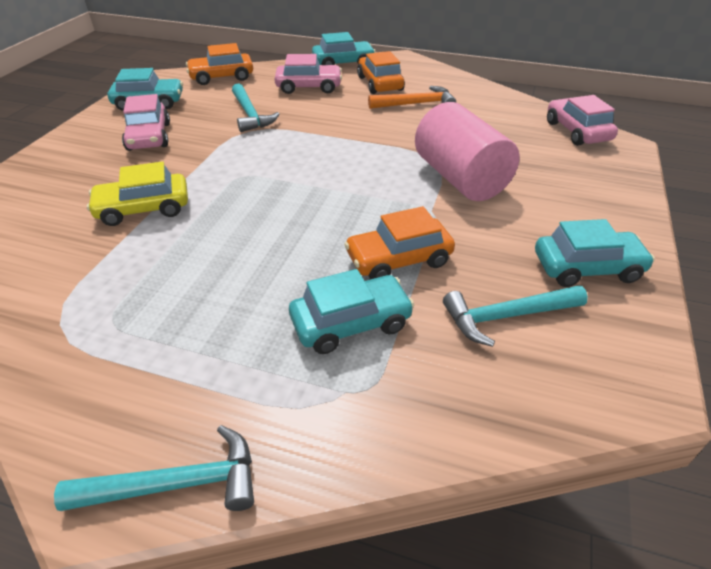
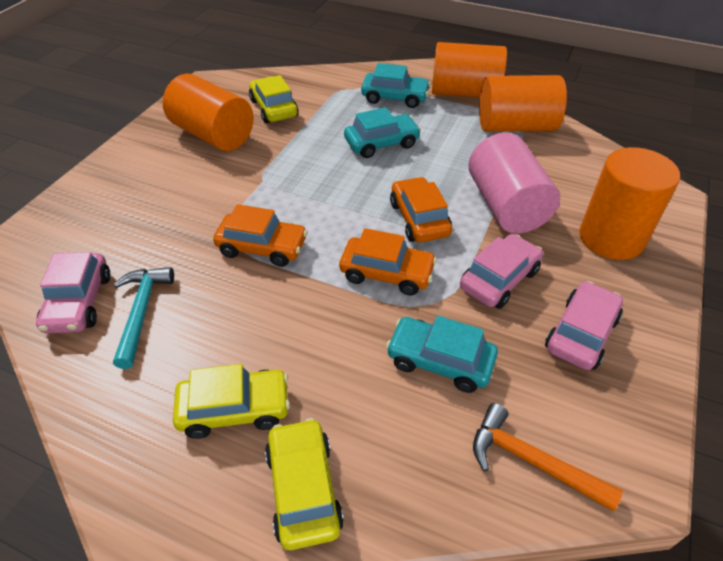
orange cylinder: none = 0 -> [163,74,253,151] [432,42,507,98] [479,75,567,132] [579,147,680,260] = 4
turquoise car: [108,68,183,111] [289,269,414,354] [312,32,376,65] [535,219,655,287] = 4 -> [344,107,421,158] [361,63,431,108] [386,316,498,393] = 3
turquoise hammer: [54,425,254,511] [232,84,279,132] [443,285,588,347] = 3 -> [113,267,174,369] = 1
yellow car: [87,161,188,226] = 1 -> [173,364,290,439] [249,75,299,123] [265,418,344,550] = 3

